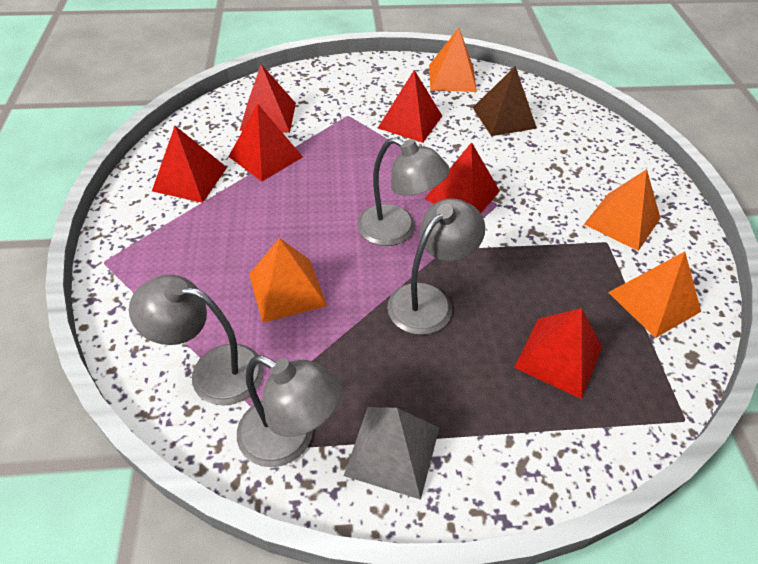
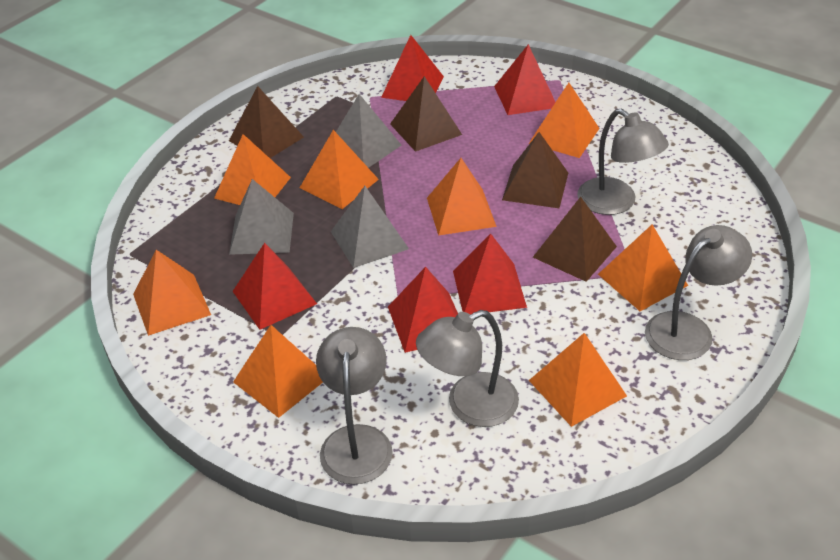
brown pyramid: [473,66,537,136] = 1 -> [229,86,304,158] [390,76,462,152] [502,132,568,208] [533,197,617,282] = 4
grey pyramid: [344,407,439,500] = 1 -> [229,179,294,255] [331,186,409,268] [336,94,401,168] = 3
orange pyramid: [249,238,327,323] [429,28,477,92] [584,169,661,251] [608,252,701,338] = 4 -> [133,250,211,336] [214,134,291,205] [233,325,323,418] [300,130,379,209] [427,158,497,236] [529,83,600,158] [529,333,627,427] [598,224,688,311] = 8
red pyramid: [152,126,227,203] [228,104,303,181] [240,64,296,133] [378,70,442,143] [425,142,500,213] [514,308,602,399] = 6 -> [233,243,317,330] [381,35,444,101] [388,267,458,353] [453,234,527,315] [494,44,555,115] = 5

